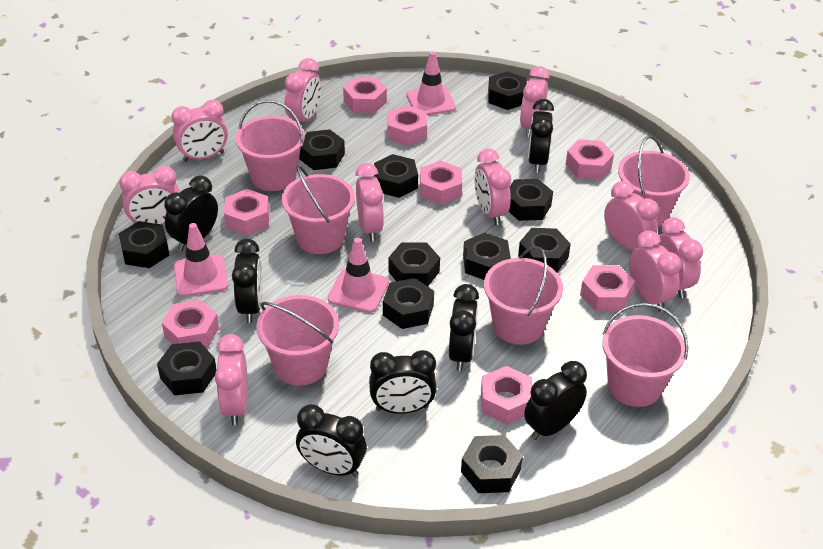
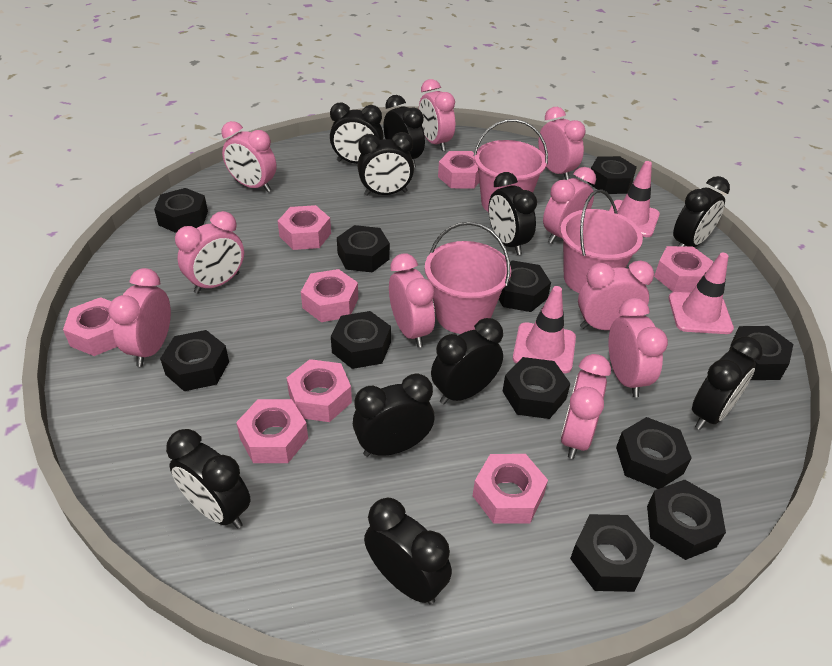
black clock: [164,175,218,251] [232,239,262,323] [296,404,367,477] [369,350,437,414] [449,284,479,371] [524,361,587,440] [528,99,554,173] = 7 -> [166,429,251,529] [330,102,383,164] [353,374,434,457] [358,132,414,196] [364,498,452,605] [383,95,425,167] [431,318,503,405] [488,172,537,255] [673,176,730,247] [692,336,762,430] = 10
pink bucket: [236,100,305,191] [256,295,339,386] [282,165,355,254] [484,246,563,345] [602,303,688,407] [618,136,690,227] = 6 -> [425,222,511,334] [474,119,548,212] [560,189,643,293] = 3

